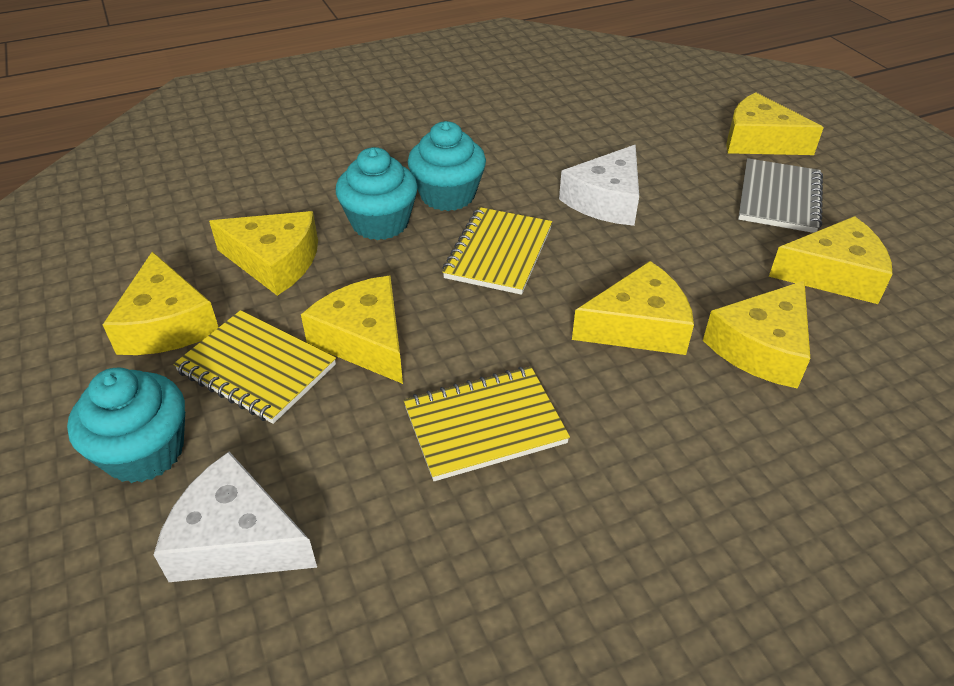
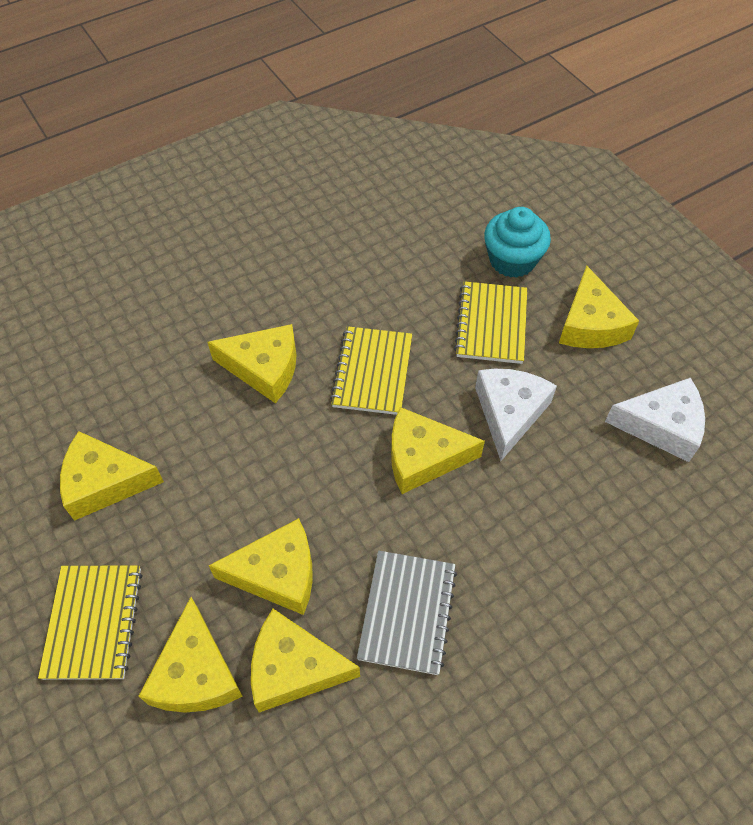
turquoise cupcake: [67,368,185,483] [336,147,418,240] [408,121,486,211] = 3 -> [484,207,551,278] = 1

